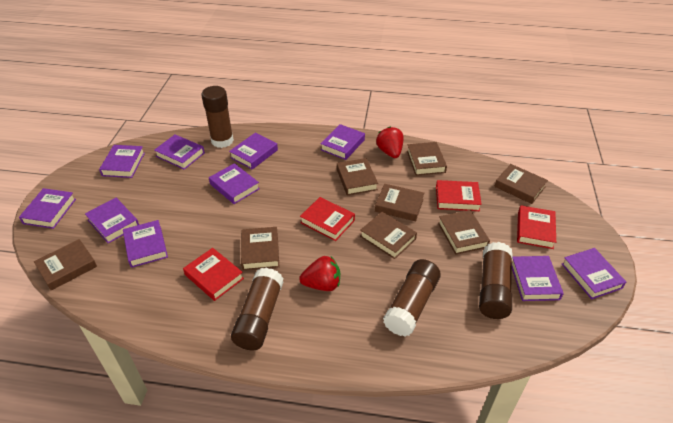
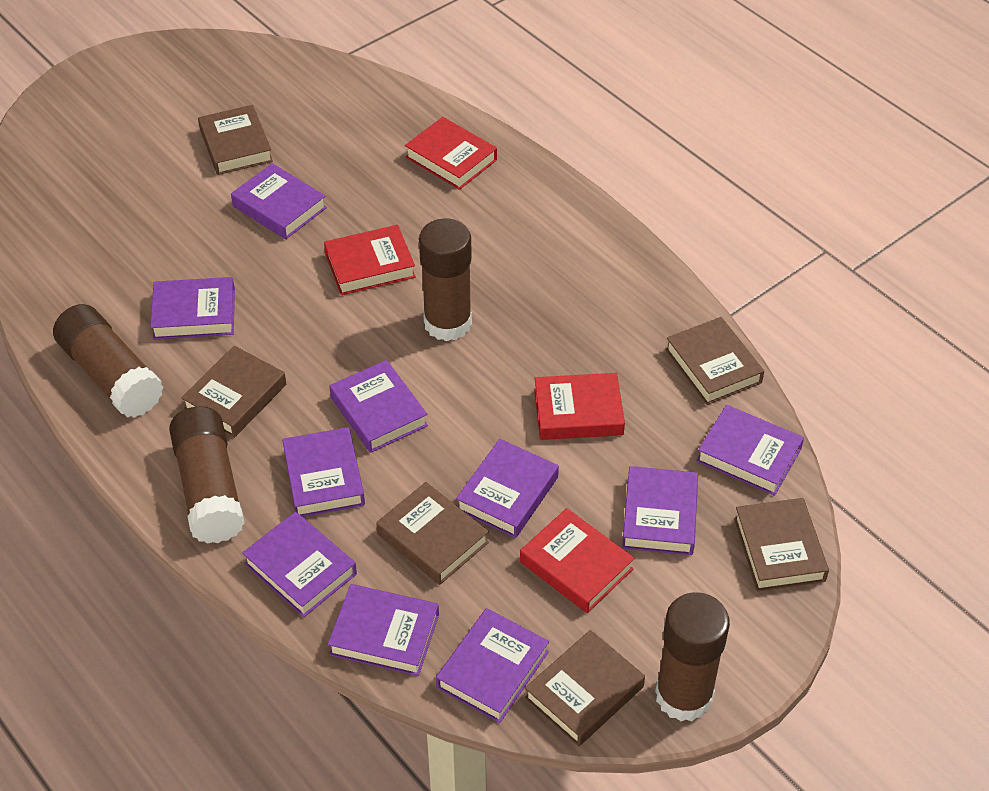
brown book: [34,239,97,291] [241,227,279,270] [337,158,378,196] [360,212,417,259] [375,184,424,221] [407,142,447,176] [438,210,490,255] [494,164,548,204] = 8 -> [181,346,286,438] [198,105,273,175] [376,482,489,585] [525,630,645,747] [665,317,764,405] [734,498,829,591] = 6
red strawberry: [299,256,340,291] [376,127,404,158] = 2 -> none = 0

